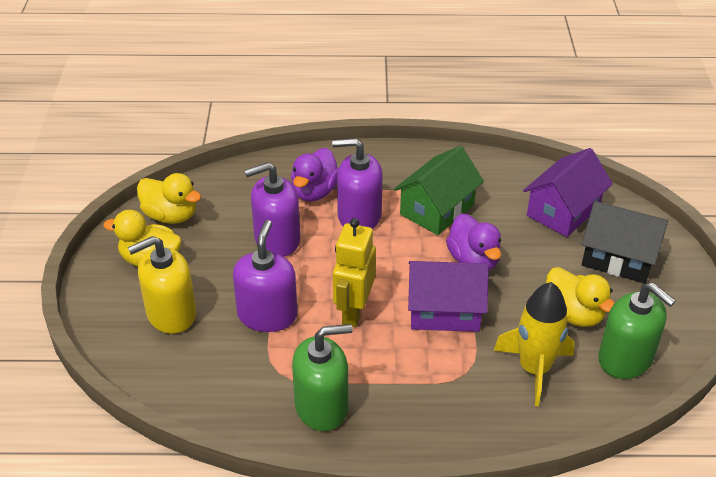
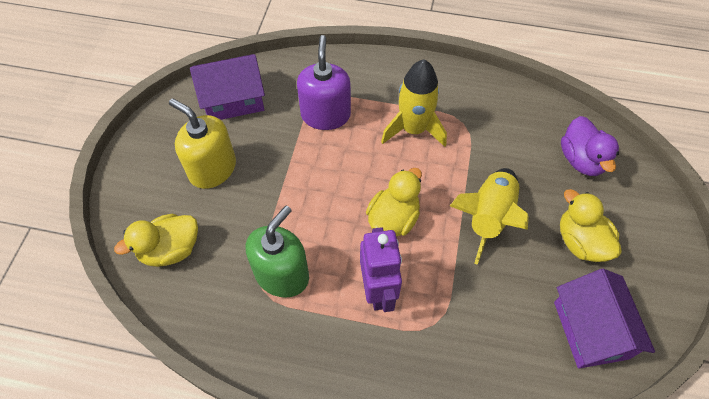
black house: [581,201,668,283] = 1 -> none = 0
green house: [394,146,484,235] = 1 -> none = 0
green soap dispenser: [292,324,353,431] [598,282,676,379] = 2 -> [246,206,309,298] = 1
purple duck: [291,148,339,201] [446,214,501,270] = 2 -> [561,116,619,176] = 1
purple robot: none = 0 -> [360,227,402,312] = 1
purple soap dispenser: [233,220,297,332] [244,162,300,257] [332,138,383,229] = 3 -> [297,35,351,130] = 1
yellow robot: [333,218,376,327] = 1 -> none = 0
yellow rocket: [493,282,575,406] = 1 -> [381,59,447,147] [450,168,529,265] = 2

